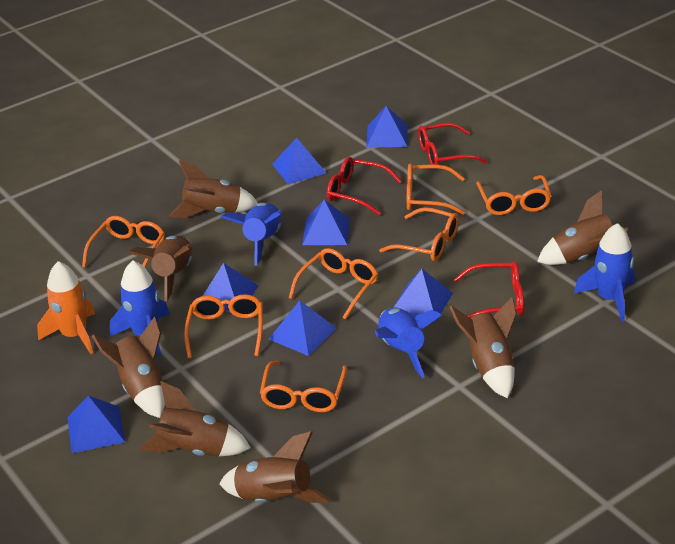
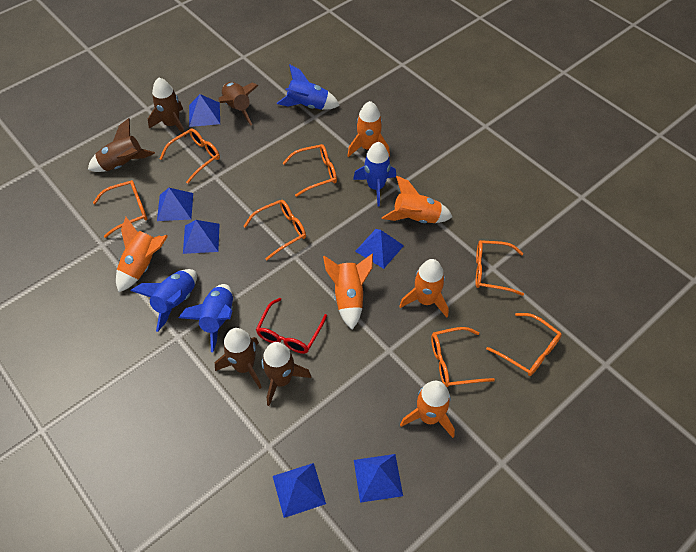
blue pyramid: [67,396,125,453] [203,263,258,313] [269,300,336,356] [272,138,326,185] [302,200,350,245] [366,106,408,148] [394,269,453,322] = 7 -> [157,188,193,221] [183,220,220,254] [189,94,220,127] [273,463,326,518] [354,454,403,503] [355,229,404,269] = 6
brown rocket: [92,317,165,418] [128,236,192,301] [139,381,251,457] [169,160,258,218] [219,431,331,503] [450,297,516,398] [537,190,628,265] = 7 -> [88,118,155,172] [148,78,186,137] [215,328,262,389] [218,82,258,125] [262,342,311,406] = 5
orange rocket: [37,261,95,354] = 1 -> [116,217,168,292] [323,254,373,329] [347,101,390,157] [382,176,452,223] [399,259,448,318] [400,381,455,438] = 6
red glasses: [327,157,402,215] [418,123,488,165] [454,261,524,318] = 3 -> [256,298,327,354] = 1

